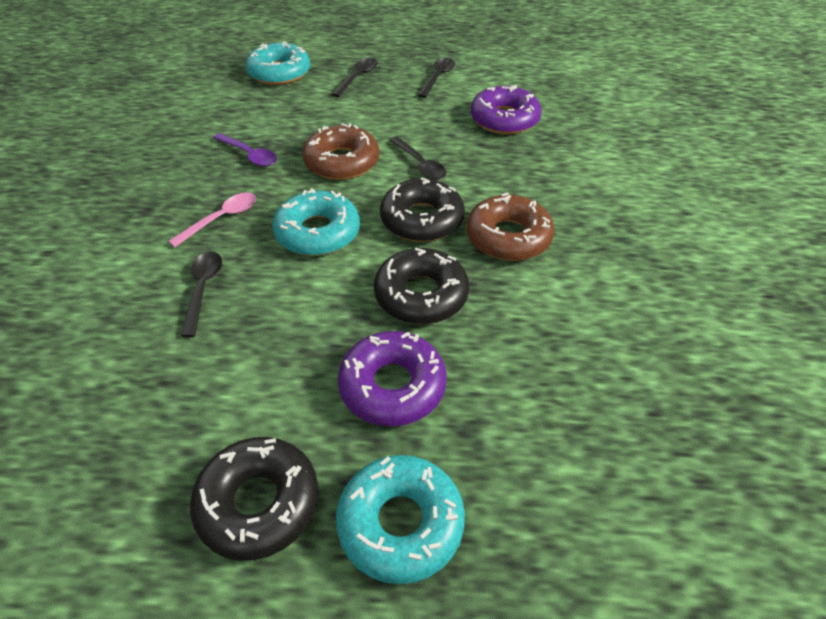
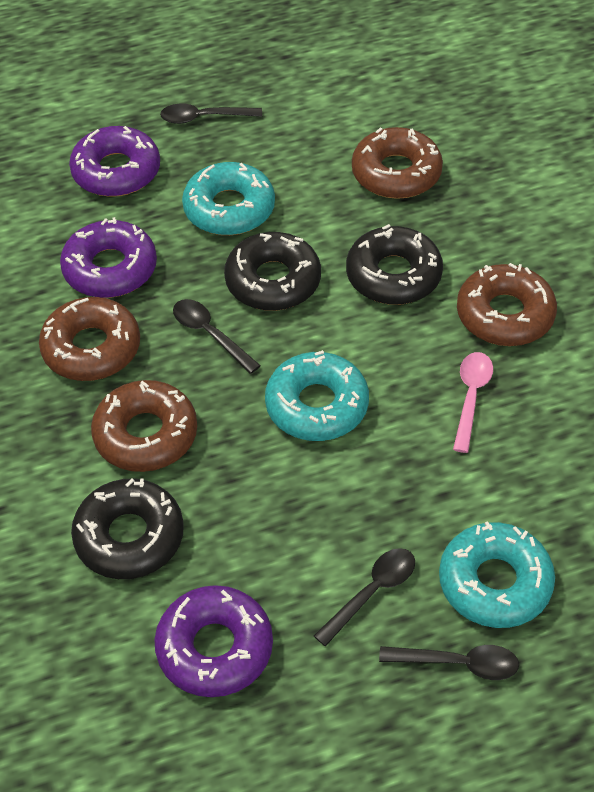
brown donut: [302,123,379,180] [466,192,555,261] = 2 -> [39,297,140,381] [91,380,197,472] [352,127,443,199] [457,263,557,346] = 4
purple donut: [338,331,446,426] [471,85,542,134] = 2 -> [60,217,157,298] [69,126,160,197] [154,585,273,697] = 3
purple spoon: [213,133,277,167] = 1 -> none = 0

